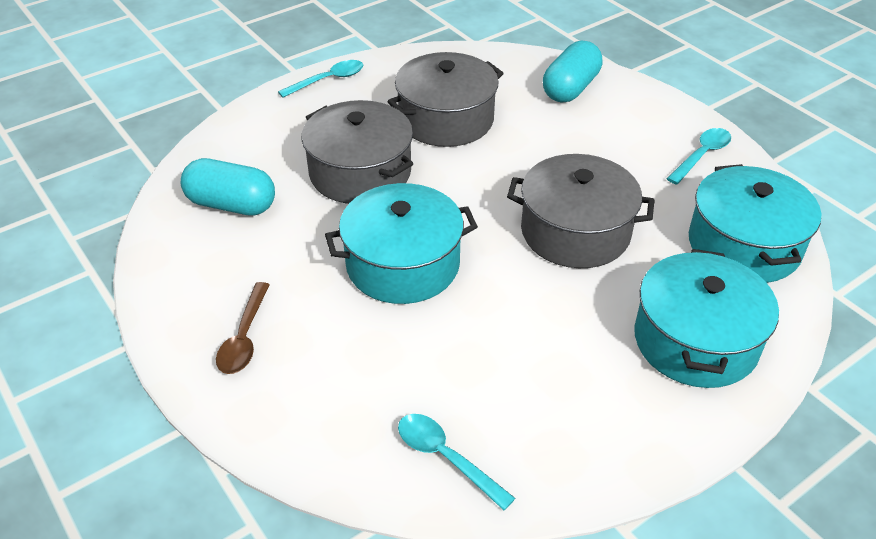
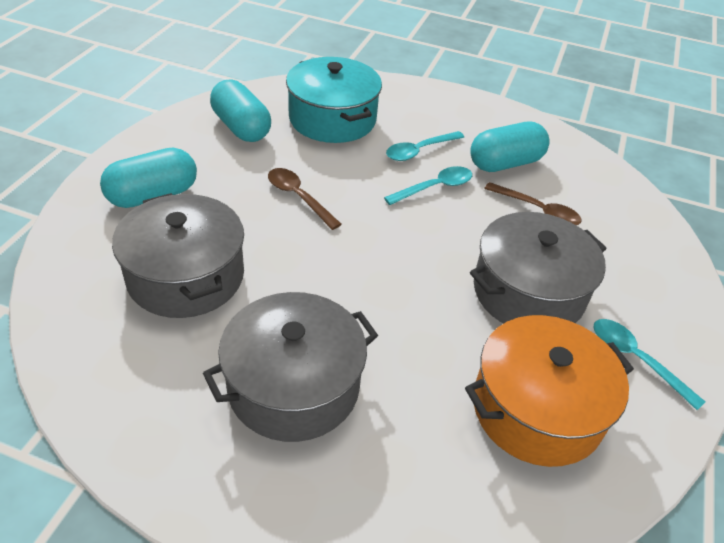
brown spoon: [216,282,270,374] = 1 -> [268,168,342,230] [484,182,582,225] = 2
orange pot: none = 0 -> [465,315,634,467] = 1
turquoise capsule: [181,158,275,216] [543,41,602,102] = 2 -> [100,148,197,208] [210,80,271,142] [470,122,550,172] = 3
turquoise pot: [325,183,478,304] [634,249,779,388] [689,164,821,283] = 3 -> [286,57,382,143] = 1

